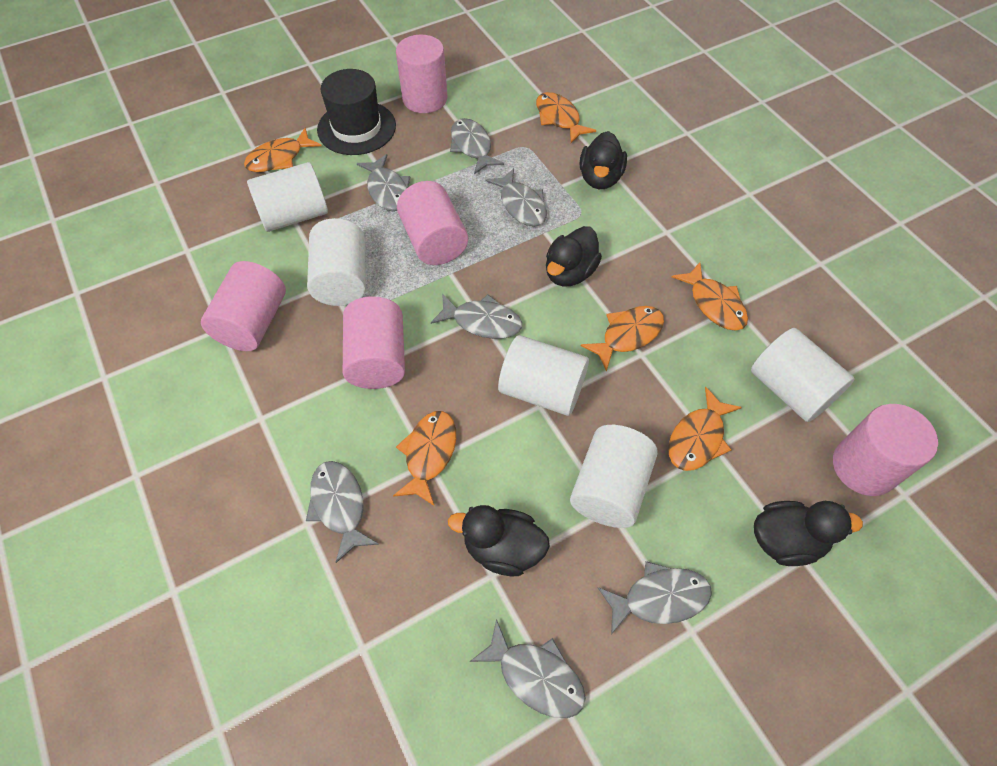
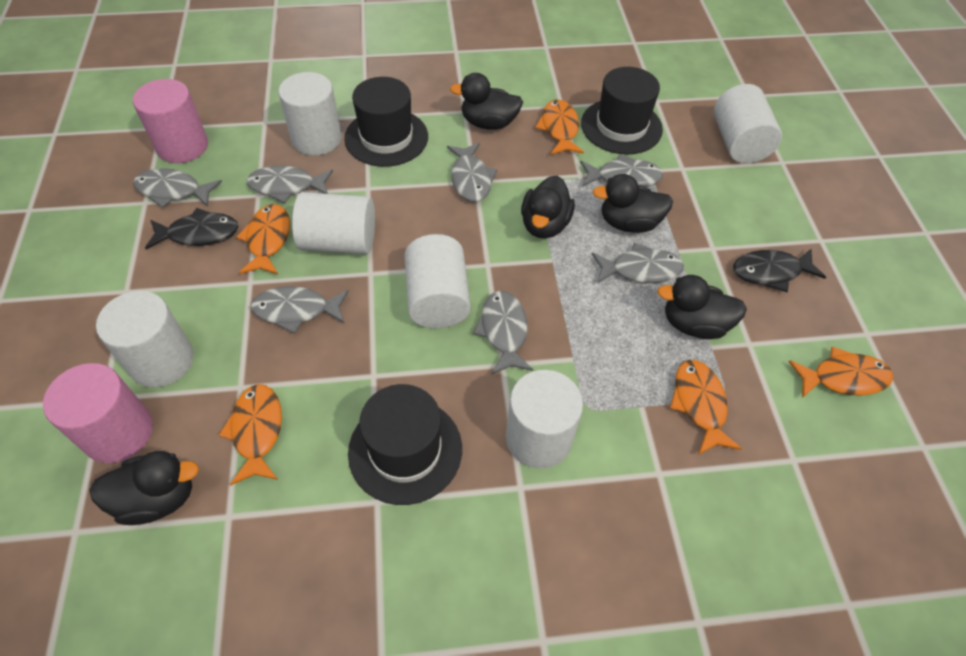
black duck: [448,505,550,576] [546,226,602,286] [580,131,627,189] [754,501,863,566] = 4 -> [89,451,199,525] [450,73,523,130] [521,175,575,238] [593,174,673,233] [657,275,747,339] = 5
black fish: none = 0 -> [145,208,238,249] [733,248,826,292] = 2
black hat: [317,69,396,155] = 1 -> [344,77,428,167] [348,384,462,505] [581,67,663,155] = 3
orange fish: [244,127,322,172] [393,411,456,506] [536,92,596,143] [581,306,664,372] [668,387,742,471] [672,262,748,330] = 6 -> [219,384,282,486] [236,204,290,274] [535,99,584,155] [670,360,742,455] [789,347,893,398] = 5
pink cylinder: [201,261,286,351] [343,296,405,389] [396,35,448,113] [397,181,468,265] [833,404,938,496] = 5 -> [43,363,153,463] [133,79,208,163] = 2
white cylinder: [247,162,328,232] [307,218,366,306] [498,335,589,416] [570,425,658,528] [751,328,855,422] = 5 -> [96,291,194,387] [278,72,341,156] [292,192,375,255] [404,234,471,328] [506,370,583,469] [713,84,782,164] = 6

